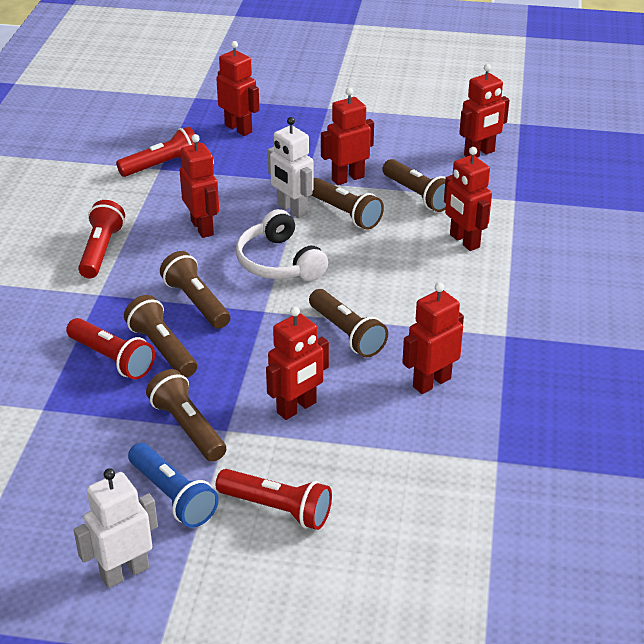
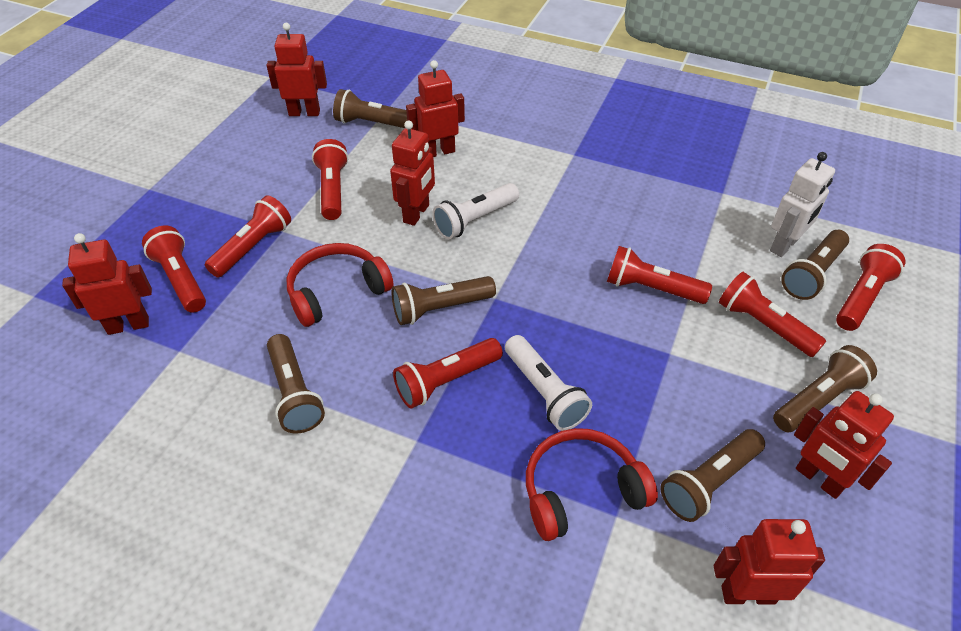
blue flashlight: [128,443,219,528] = 1 -> none = 0
red flashlight: [66,318,155,380] [78,200,125,278] [116,126,199,177] [216,469,332,530] = 4 -> [142,225,206,313] [205,195,291,278] [312,139,348,220] [393,338,503,409] [607,246,712,304] [719,272,826,357] [836,244,906,331] = 7
red headphones: none = 0 -> [287,243,394,327] [526,428,658,541] = 2
red robot: [180,134,219,238] [216,41,259,136] [266,307,329,420] [321,88,374,185] [402,282,464,394] [444,147,492,251] [459,64,510,158] = 7 -> [62,233,152,335] [266,23,327,116] [390,120,435,226] [406,60,465,157] [714,519,825,605] [794,391,894,499] = 6
white flashlight: none = 0 -> [432,183,519,239] [505,335,592,431] = 2
white headphones: [236,209,328,281] = 1 -> none = 0
white robot: [73,468,158,588] [268,117,314,219] = 2 -> [770,152,835,257] = 1

